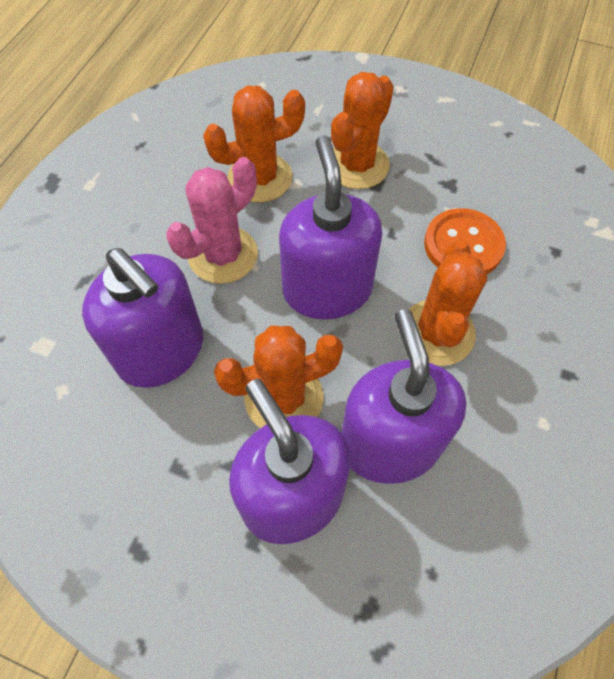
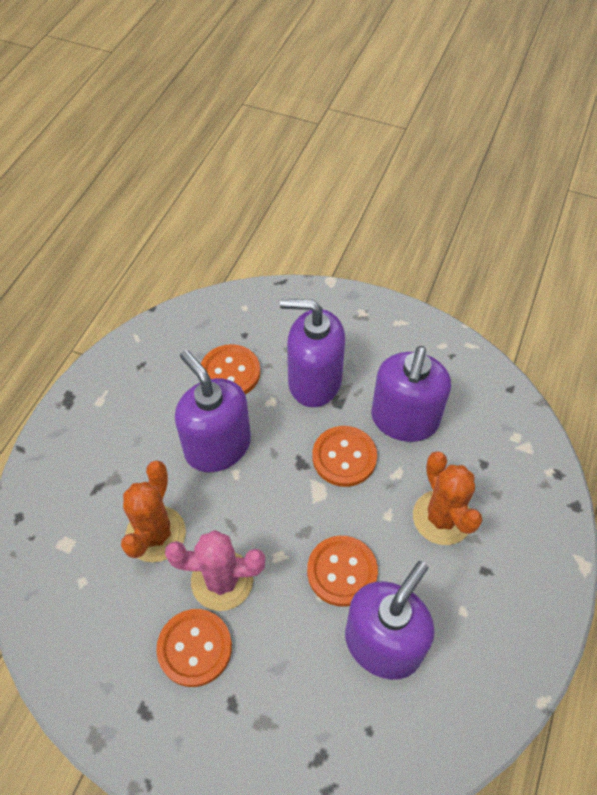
orange button: [424,208,506,274] = 1 -> [156,609,232,687] [201,344,260,394] [307,536,378,607] [312,426,377,487] = 4
orange cactus: [203,85,305,203] [214,325,343,428] [331,72,394,189] [409,240,488,366] = 4 -> [121,460,186,563] [413,451,483,545] = 2

